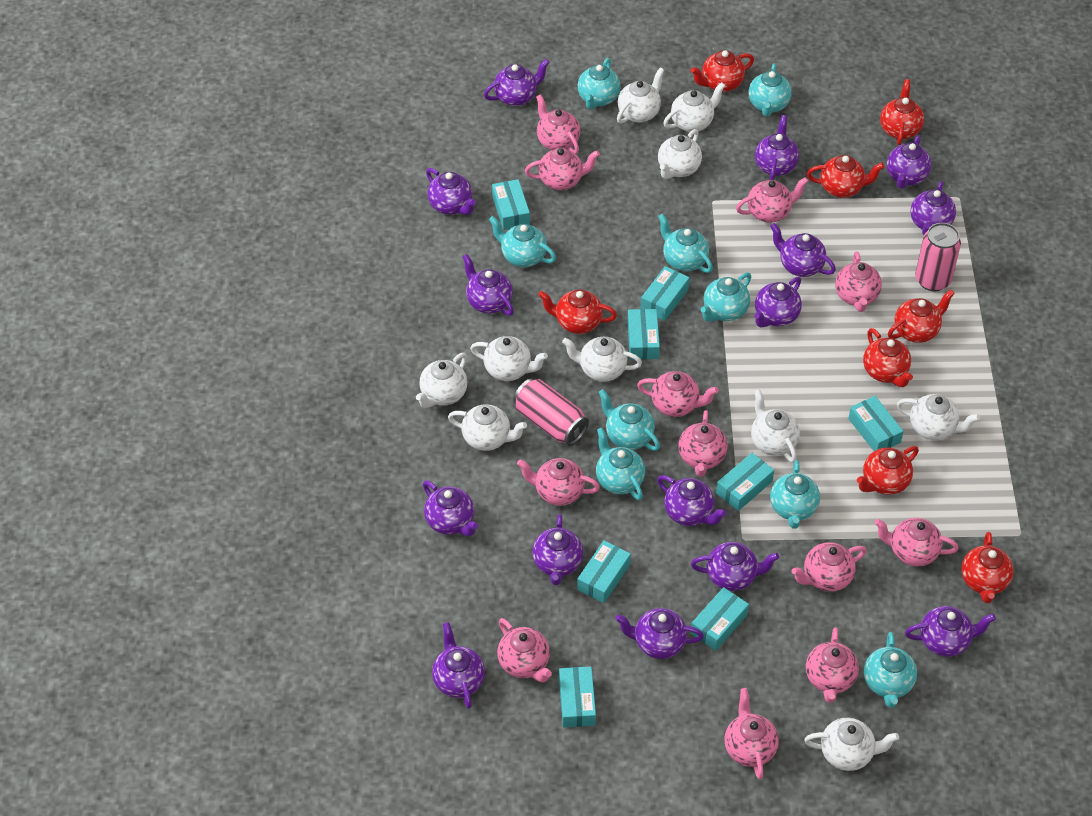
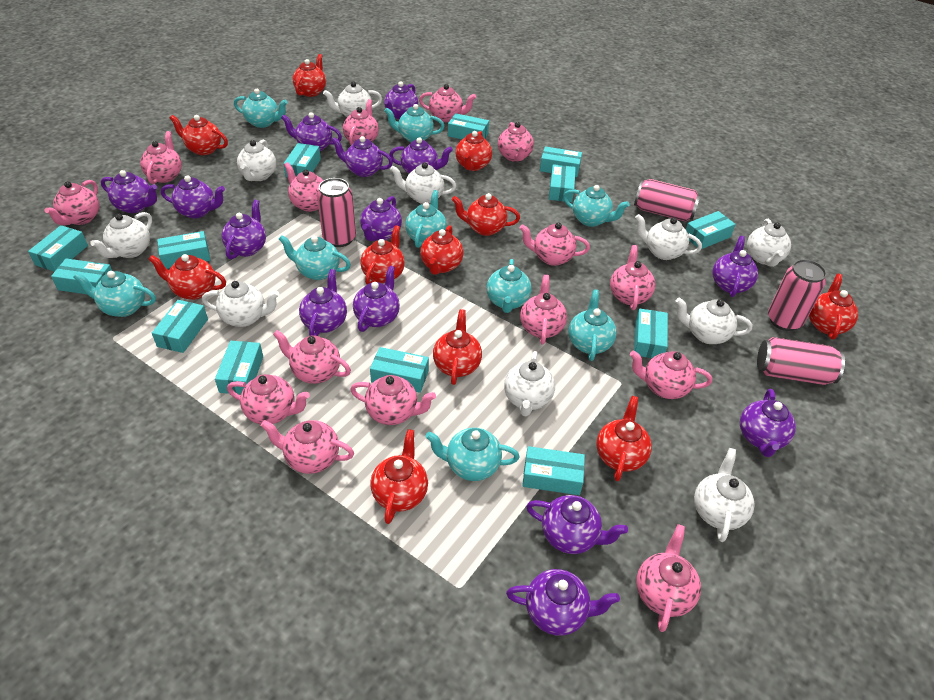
pink can: [513,379,589,445] [915,223,961,291] = 2 -> [317,178,356,247] [634,179,701,222] [757,337,845,385] [768,259,827,331] = 4
pink teapot: [497,618,552,683] [517,458,600,506] [525,148,600,190] [536,94,580,154] [637,371,719,417] [678,410,727,477] [724,688,779,780] [736,177,809,223] [792,542,867,592] [806,627,859,703] [835,251,882,312] [875,518,958,567] = 12 -> [44,180,99,225] [140,131,182,184] [227,374,310,424] [261,420,354,474] [273,330,351,384] [284,162,324,212] [343,99,379,145] [350,375,436,425] [419,84,476,122] [498,122,534,162] [520,222,590,266] [520,275,567,344] [610,245,655,310] [630,351,712,399] [636,524,701,632] = 15
purple teapot: [423,481,478,536] [426,168,476,215] [432,622,485,709] [462,254,514,316] [484,59,550,106] [532,514,583,585] [615,608,704,659] [657,475,727,526] [691,542,779,591] [754,277,802,328] [755,115,799,180] [770,223,836,277] [887,135,931,189] [905,606,996,657] [910,181,956,235] = 15 -> [101,170,157,213] [161,175,225,218] [221,200,266,259] [281,112,342,151] [299,269,347,336] [331,136,393,177] [353,266,400,332] [360,196,402,241] [384,81,418,119] [389,137,453,174] [506,569,620,636] [526,495,628,554] [712,236,758,297] [740,389,796,457] = 14
red teapot: [539,290,617,334] [691,50,754,92] [807,155,885,198] [857,446,919,495] [863,328,913,387] [880,79,924,145] [888,289,955,343] [961,532,1014,603] = 8 -> [148,254,226,300] [170,115,228,155] [293,54,326,97] [360,225,405,285] [370,429,428,524] [420,225,464,275] [433,309,482,385] [452,193,520,236] [455,131,492,171] [596,396,652,481] [809,274,858,339] = 11
turquoise box: [492,179,530,230] [559,666,596,727] [577,540,631,603] [627,309,660,360] [641,266,690,321] [691,587,749,651] [716,453,774,511] [848,396,904,451] = 8 -> [28,225,88,272] [51,259,112,294] [152,300,208,353] [157,231,210,269] [215,341,263,395] [283,143,321,177] [370,347,429,393] [448,113,489,139] [522,446,585,495] [540,146,582,177] [549,164,576,202] [634,308,668,358] [686,211,736,249] = 13

